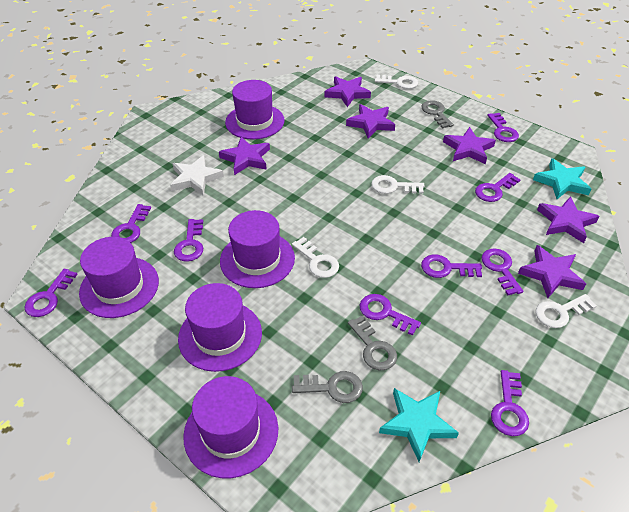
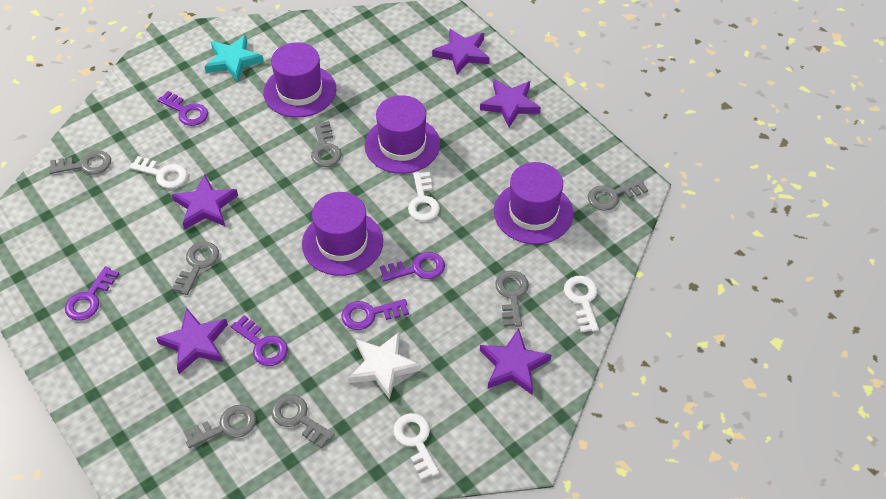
grey key: [292,371,363,403] [348,315,397,371] [421,100,454,128] = 3 -> [49,151,111,175] [172,242,219,295] [183,405,256,448] [271,394,335,448] [311,121,342,167] [495,271,529,327] [588,179,648,211] = 7
purple hat: [79,237,159,318] [178,283,262,372] [183,376,278,478] [220,210,295,288] [225,80,285,139] = 5 -> [264,42,336,118] [302,192,383,276] [365,95,440,174] [494,162,573,244] = 4
purple key: [25,269,78,317] [111,204,151,243] [174,219,203,262] [360,294,421,336] [421,254,482,278] [475,173,521,202] [481,248,523,295] [487,113,519,142] [491,370,529,436] = 9 -> [65,266,119,321] [157,91,208,126] [231,315,288,366] [341,299,409,330] [380,252,445,282] = 5
purple star: [219,137,270,175] [324,76,371,107] [346,104,395,139] [443,127,496,164] [518,245,586,298] [537,197,600,243] = 6 -> [156,308,228,374] [172,175,238,230] [432,28,489,74] [480,79,541,127] [480,328,551,395] = 5
turquoise star: [379,388,459,462] [533,158,591,199] = 2 -> [204,35,264,82] = 1

